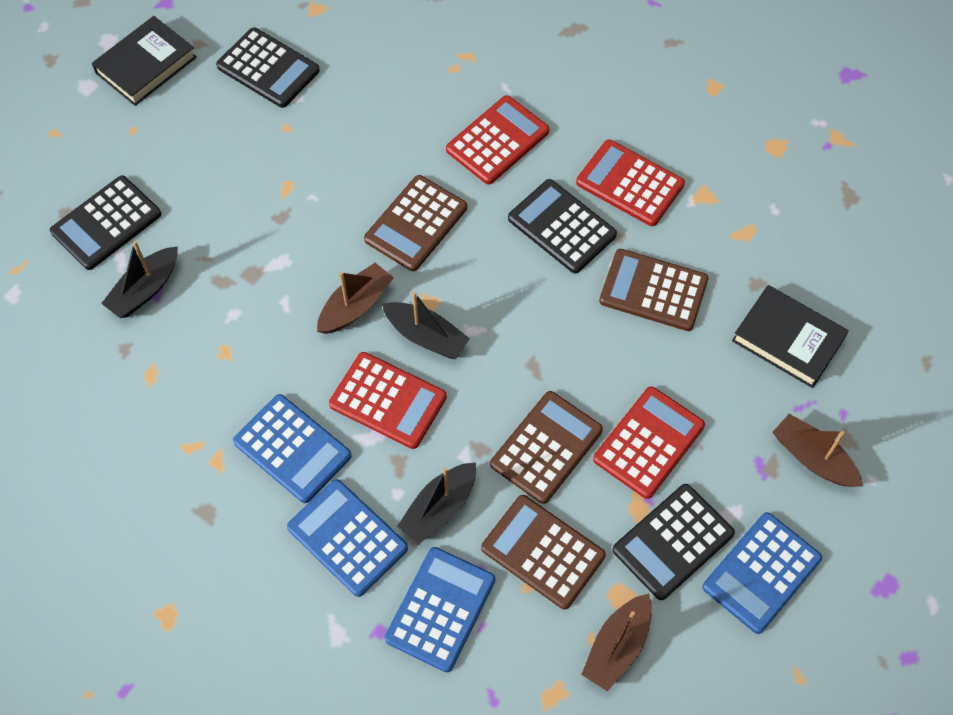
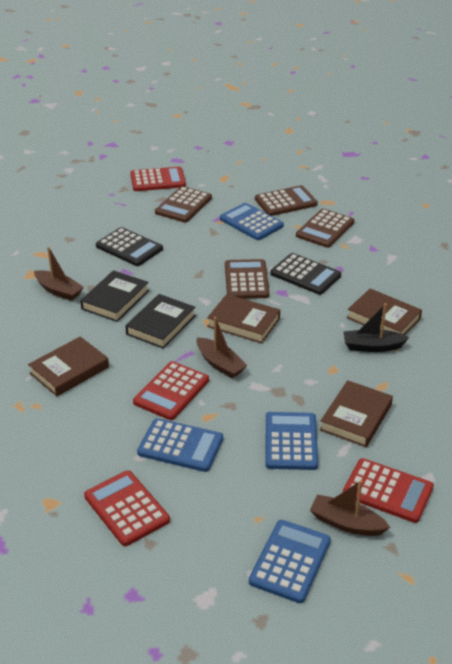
black boat: [101,241,178,318] [382,291,470,359] [397,462,476,545] = 3 -> [343,303,409,352] = 1
black calculator: [50,175,161,270] [216,27,320,108] [508,179,617,273] [613,484,735,600] = 4 -> [96,227,163,266] [271,253,341,295] = 2
brown book: none = 0 -> [28,337,109,396] [207,294,280,343] [320,380,393,447] [347,288,422,335] = 4

